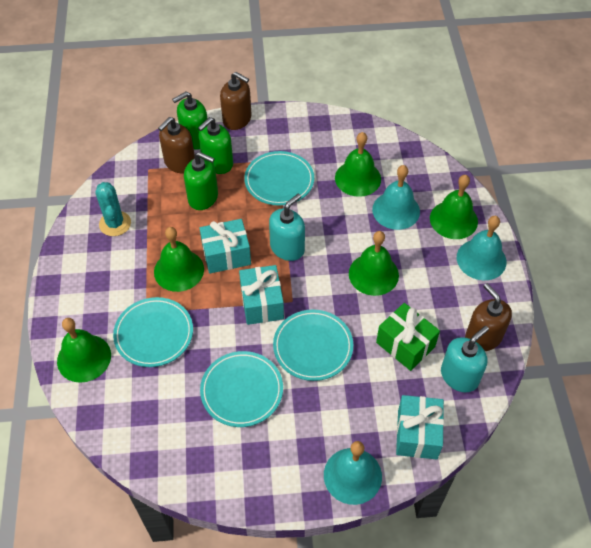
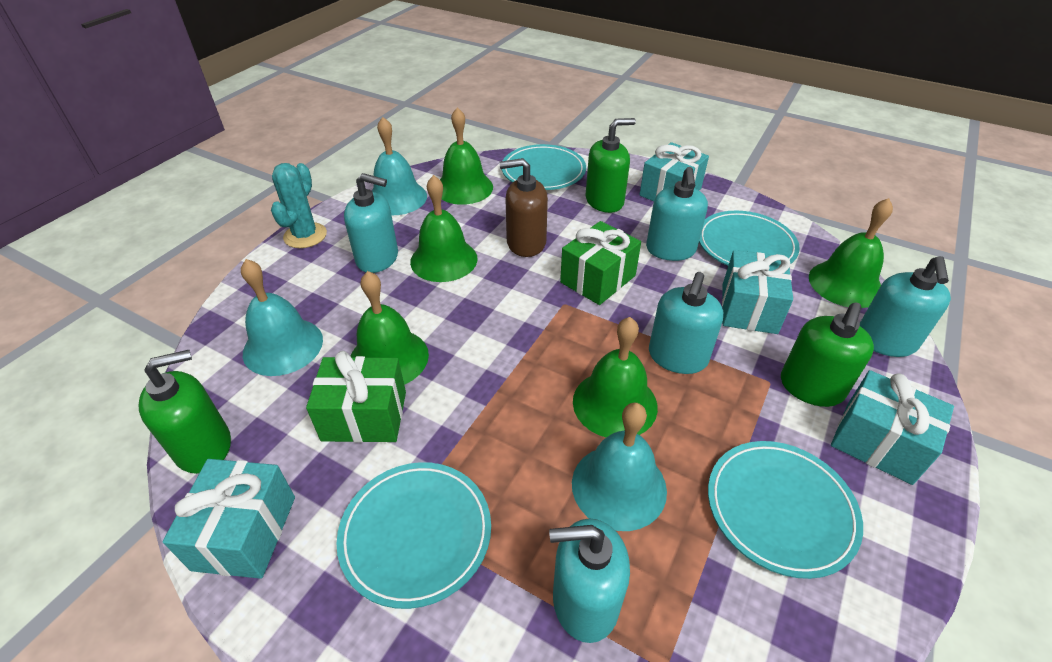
brown soap dispenser: [158,117,195,173] [220,72,252,130] [465,283,512,351] = 3 -> [499,158,548,257] = 1
green gift: [376,303,440,371] = 1 -> [306,351,406,443] [560,221,641,305] = 2
turquoise gift: [199,219,251,274] [239,265,284,325] [396,395,444,459] = 3 -> [163,459,295,579] [640,142,709,201] [722,250,793,334] [831,370,954,485] = 4
turquoise soap dispenser: [269,194,305,261] [441,326,489,392] = 2 -> [344,173,398,273] [549,518,630,643] [646,167,708,261] [649,272,723,374] [860,256,951,357] = 5

